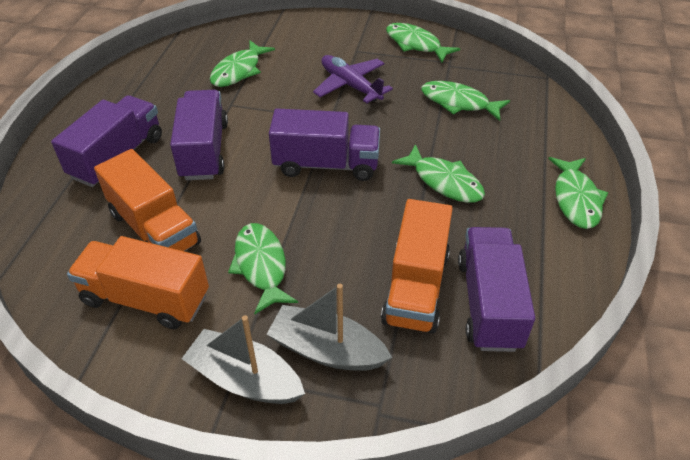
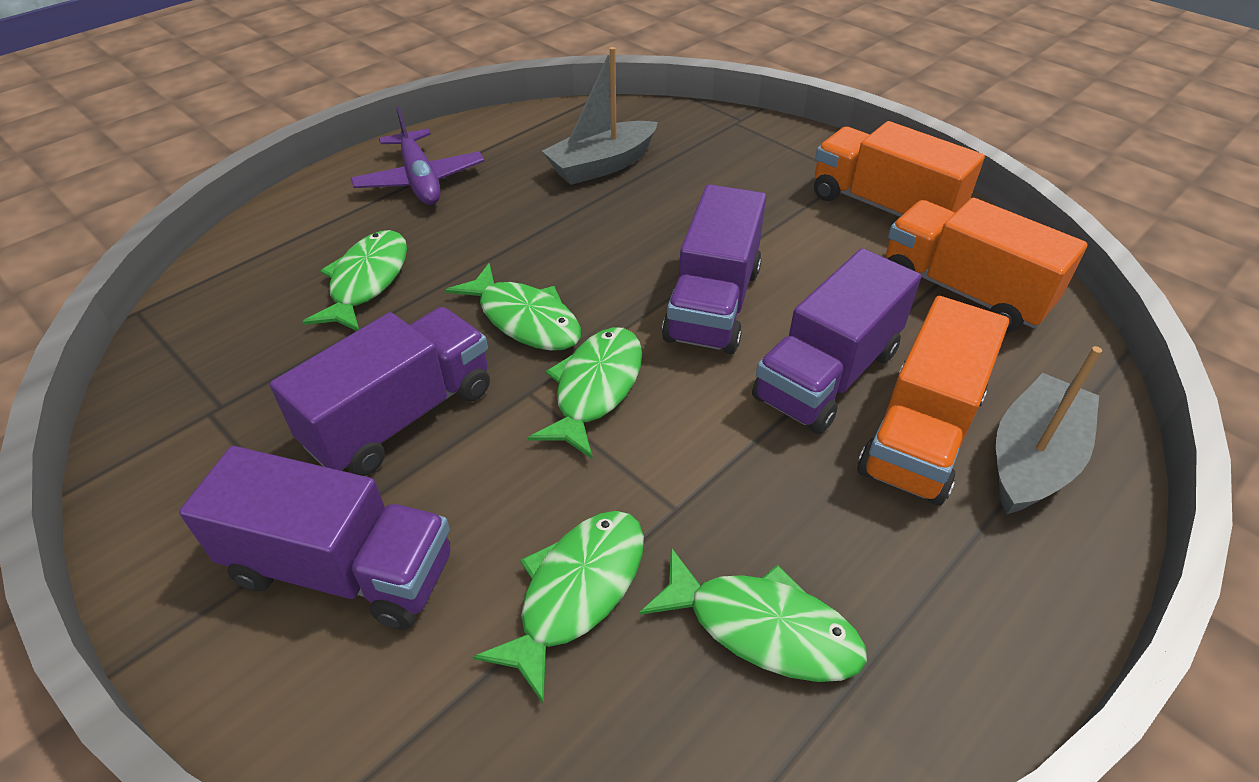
green fish: [210,40,275,87] [228,223,298,315] [386,23,460,63] [392,144,485,203] [421,81,510,121] [548,157,608,229] = 6 -> [302,230,407,331] [446,263,581,351] [473,511,644,704] [528,327,642,459] [639,548,867,682] = 5

